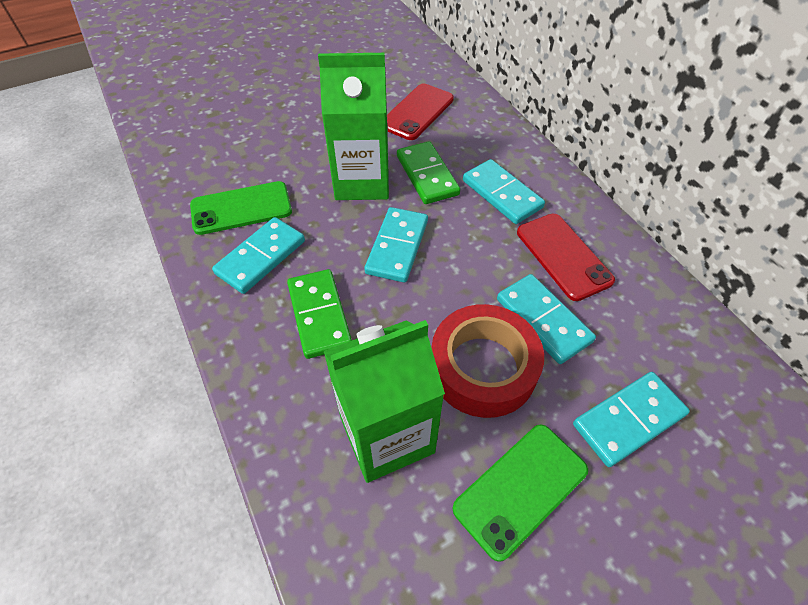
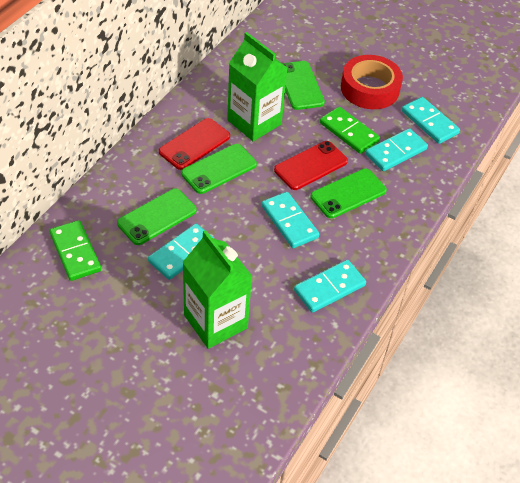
green phone: [190,181,292,235] [452,424,588,562] = 2 -> [117,189,197,245] [181,144,257,194] [282,61,325,110] [311,168,387,219] = 4

